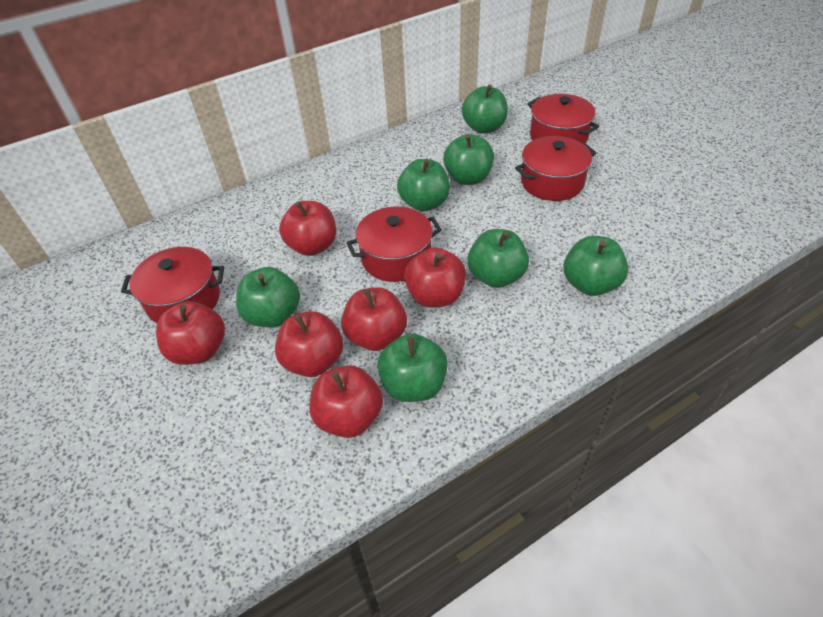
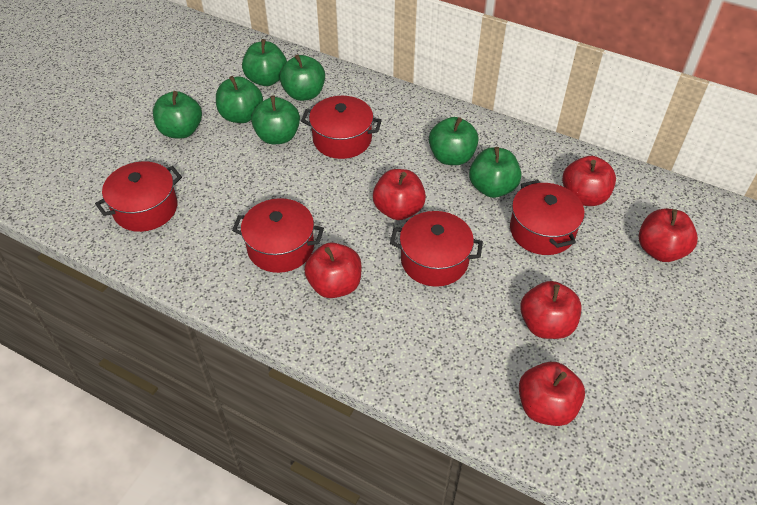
red pot: [121,247,224,323] [346,206,442,282] [515,136,596,201] [528,94,599,144] = 4 -> [95,161,182,232] [232,198,324,273] [301,96,382,159] [390,211,483,287] [510,180,585,255] = 5

